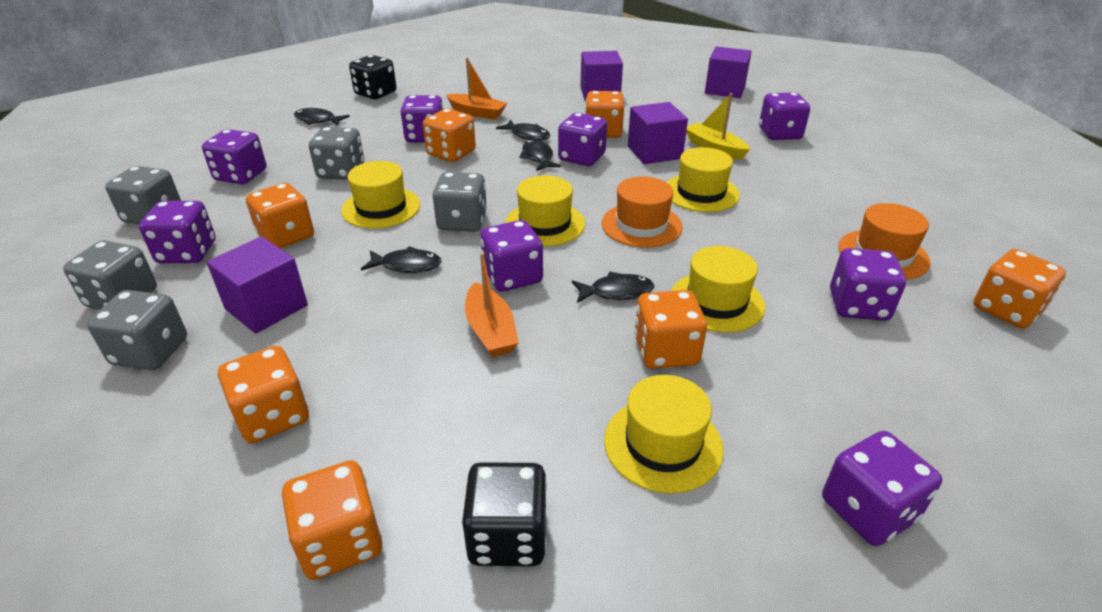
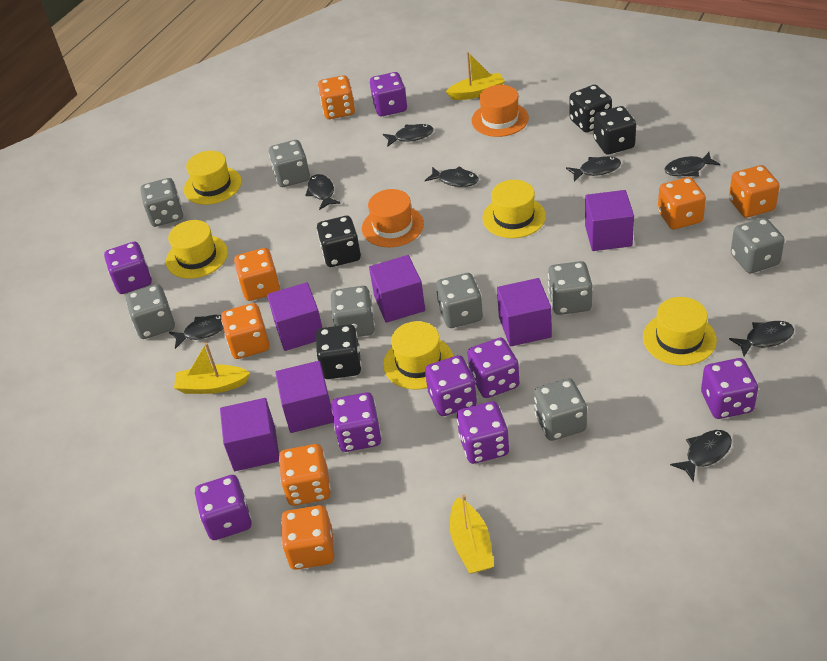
black dice: [349,55,396,99] [462,462,547,566] = 2 -> [316,324,361,379] [317,216,361,267] [569,85,612,133] [594,106,636,154] = 4
black fish: [294,108,350,126] [361,246,442,273] [496,119,550,141] [519,140,561,171] [572,271,654,303] = 5 -> [169,315,224,349] [305,174,341,210] [383,124,434,147] [425,166,479,187] [566,156,621,181] [664,152,720,177] [670,430,732,482] [729,321,794,356] = 8
grey dice: [63,240,157,310] [87,290,187,370] [105,166,181,224] [309,127,364,180] [432,172,487,232] = 5 -> [126,284,175,339] [140,178,183,227] [269,140,310,187] [331,286,375,337] [436,273,483,328] [534,378,587,441] [548,261,592,315] [731,218,785,273] = 8
orange boat: [446,58,507,120] [465,252,519,357] = 2 -> none = 0
purple cube: [207,236,308,334] [580,51,623,101] [628,102,688,164] [705,46,752,98] = 4 -> [220,398,279,471] [267,282,322,351] [275,361,334,433] [369,255,425,323] [497,278,552,347] [585,190,634,251] = 6
yellow boat: [686,93,750,160] = 1 -> [174,343,250,394] [446,52,505,100] [450,494,494,573] = 3

